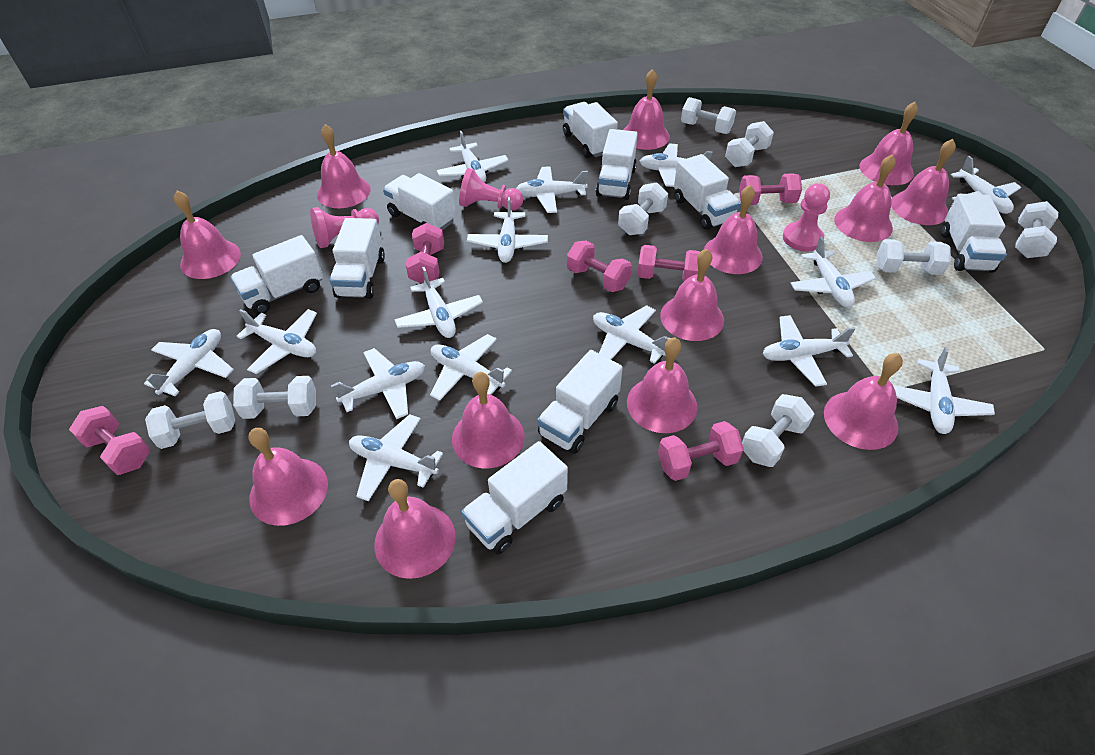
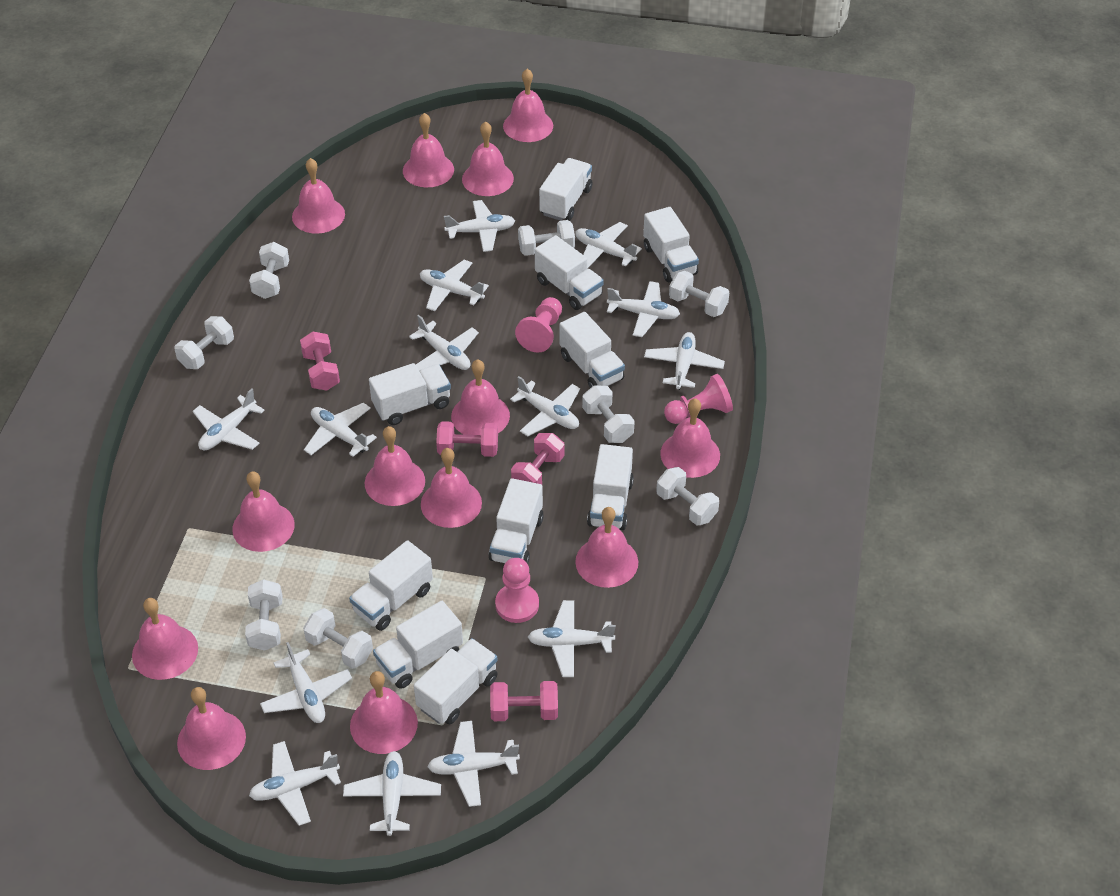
pink dumbbell: [69,406,151,475] [406,223,444,284] [567,241,632,292] [637,245,700,282] [658,421,744,481] [739,173,802,205] = 6 -> [300,332,340,391] [436,421,498,457] [490,681,558,721] [511,433,565,484] = 4
white plane: [144,329,234,396] [236,309,317,374] [331,348,425,419] [349,414,443,502] [394,267,483,338] [430,334,512,401] [436,131,509,183] [467,197,548,263] [516,166,588,213] [593,305,670,364] [640,143,712,187] [763,315,855,387] [791,236,876,307] [893,347,995,434] [951,156,1021,214] = 15 -> [193,389,265,450] [249,741,341,826] [260,642,352,723] [304,403,377,457] [343,751,441,836] [409,315,479,371] [420,260,489,311] [427,721,520,807] [444,200,515,252] [510,376,580,436] [528,600,616,677] [575,222,642,269] [607,281,680,337] [644,332,725,390] = 14
white truck: [230,235,323,315] [330,218,385,299] [383,173,456,230] [461,441,568,554] [537,350,623,454] [563,102,618,158] [596,129,638,200] [674,154,741,230] [941,194,1007,273] = 9 -> [349,540,433,631] [369,363,451,425] [373,601,463,689] [414,638,498,725] [489,478,544,564] [535,235,604,310] [539,158,593,221] [560,312,625,388] [587,444,634,530] [643,207,699,282] = 10

